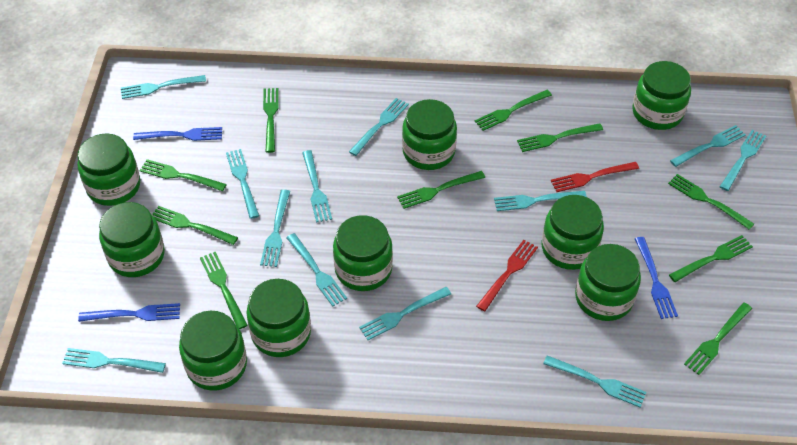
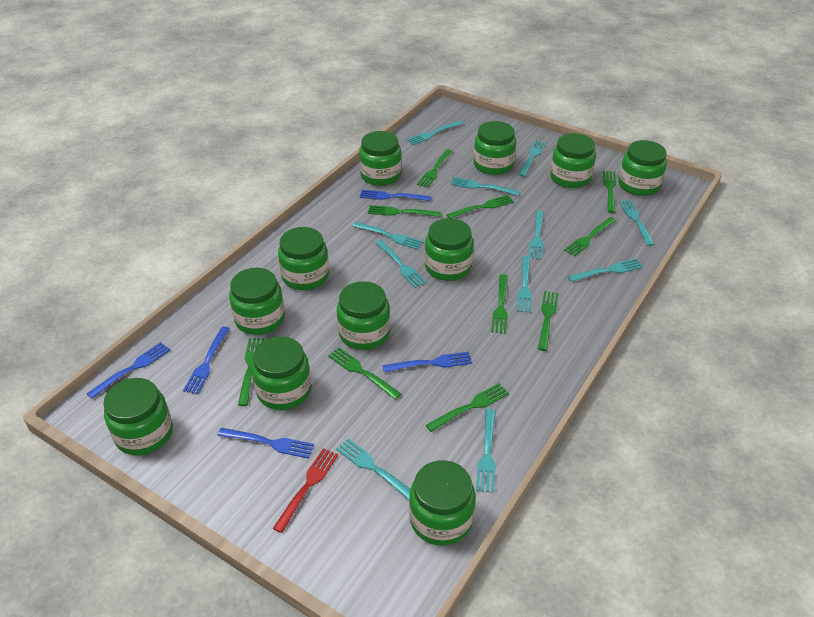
blue fork: [78,303,180,322] [133,127,222,141] [635,237,678,319] = 3 -> [87,342,170,399] [183,326,230,394] [218,428,314,459] [360,190,431,201] [382,352,472,372] = 5
green jar: [77,134,140,206] [99,202,165,277] [179,311,247,391] [247,279,311,357] [333,215,393,291] [402,99,457,170] [542,195,604,270] [575,244,641,321] [632,61,691,130] = 9 -> [103,378,173,455] [229,268,285,335] [251,336,311,410] [278,227,329,290] [337,281,390,350] [359,131,401,186] [409,460,476,546] [425,218,474,281] [474,121,516,175] [550,133,596,188] [619,140,667,196] = 11
red fork: [476,240,538,311] [551,162,639,192] = 2 -> [273,448,338,533] = 1
turquoise fork: [62,348,166,373] [121,75,206,99] [226,149,259,219] [260,190,290,267] [286,233,347,307] [302,150,332,223] [349,98,409,156] [359,287,451,340] [494,191,587,211] [543,355,646,408] [670,125,746,167] [720,130,766,191] = 12 -> [336,438,410,500] [352,222,424,250] [376,240,427,288] [406,121,463,145] [450,177,520,196] [476,409,496,493] [517,256,532,313] [518,140,546,177] [528,210,544,260] [567,259,643,282] [619,200,655,246] = 11

